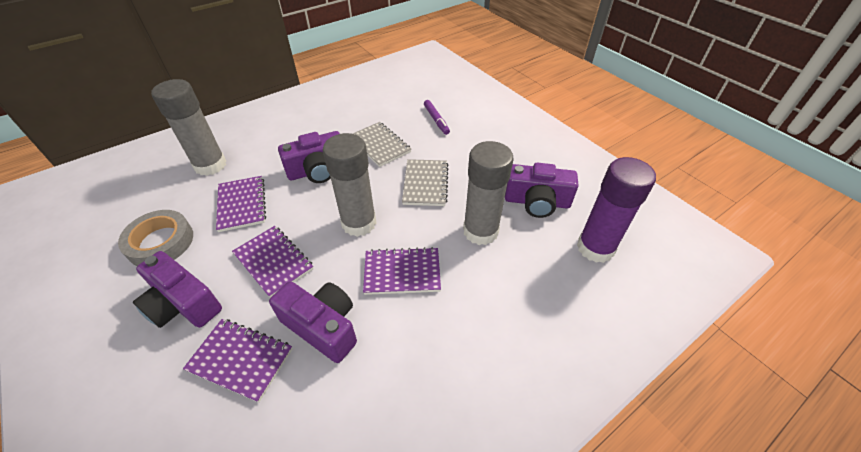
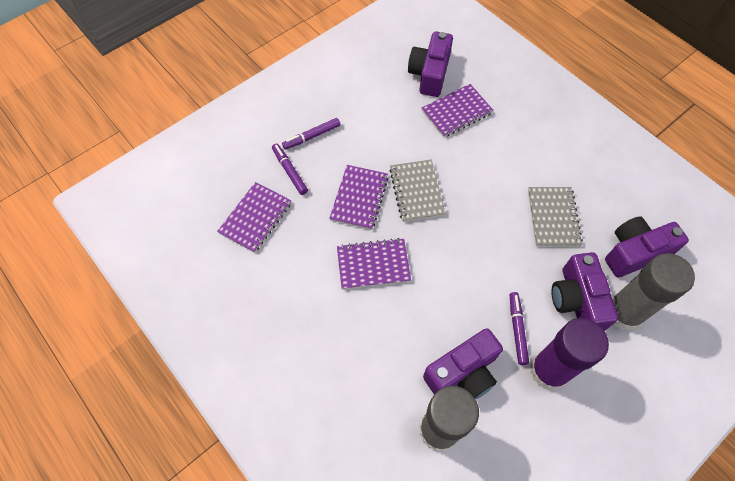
grey glue stick: [151,79,226,176] [323,133,377,237] [463,141,514,245] = 3 -> [419,386,479,451] [612,253,695,331] = 2
grey tape: [118,210,193,266] = 1 -> none = 0
purple marker: [424,100,450,135] = 1 -> [272,144,308,195] [282,118,341,150] [510,292,529,365] = 3

